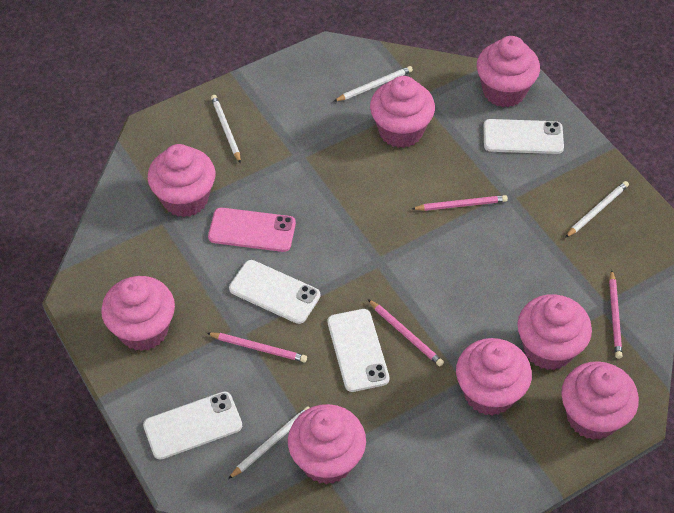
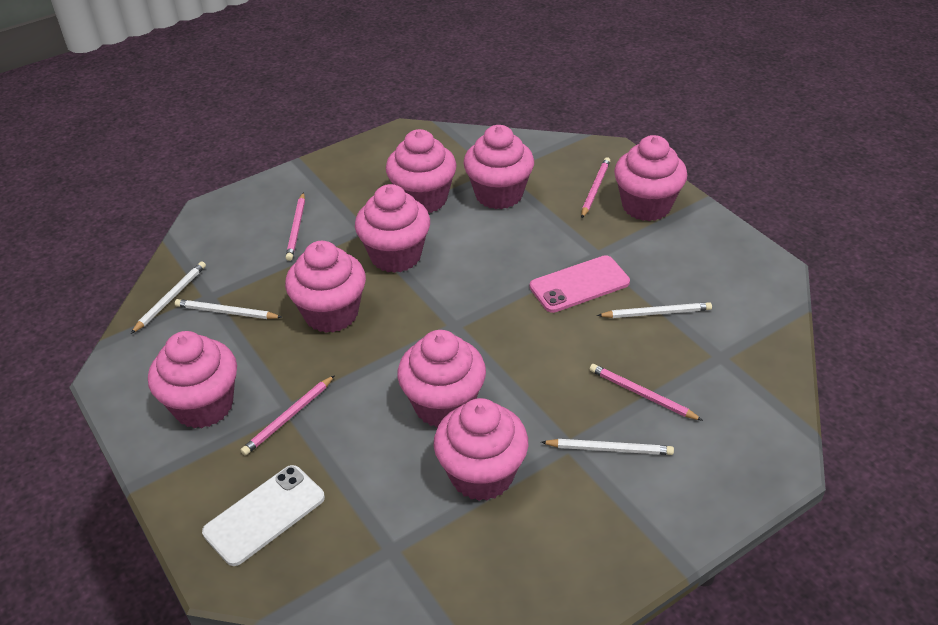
white phone: [143,391,242,460] [229,260,320,324] [328,309,389,392] [483,119,564,154] = 4 -> [202,465,325,566] = 1

